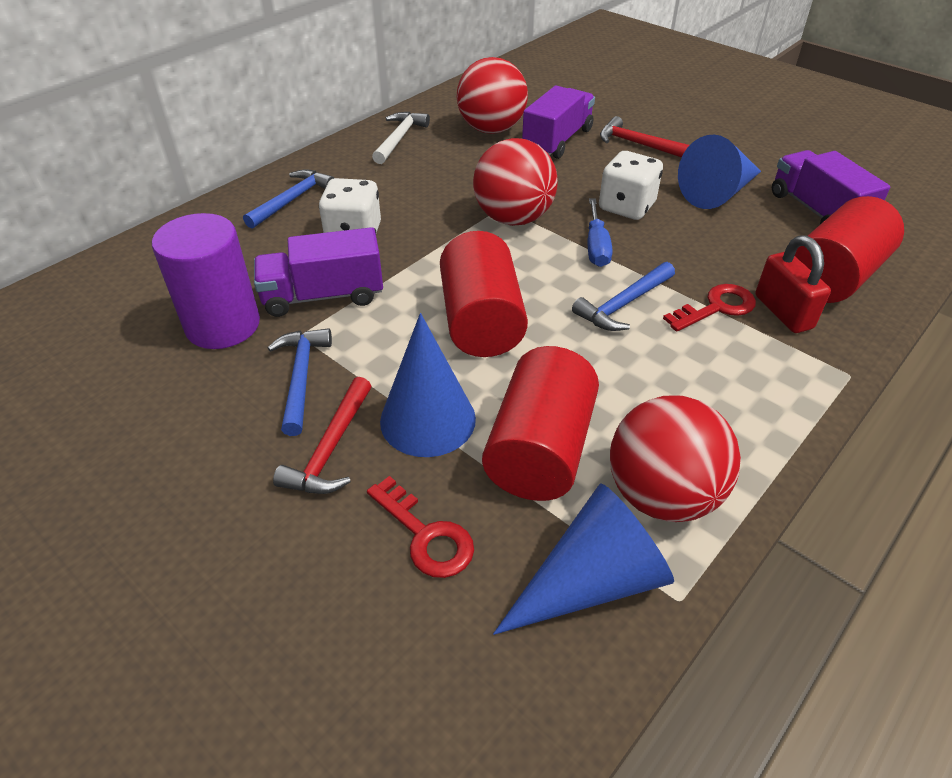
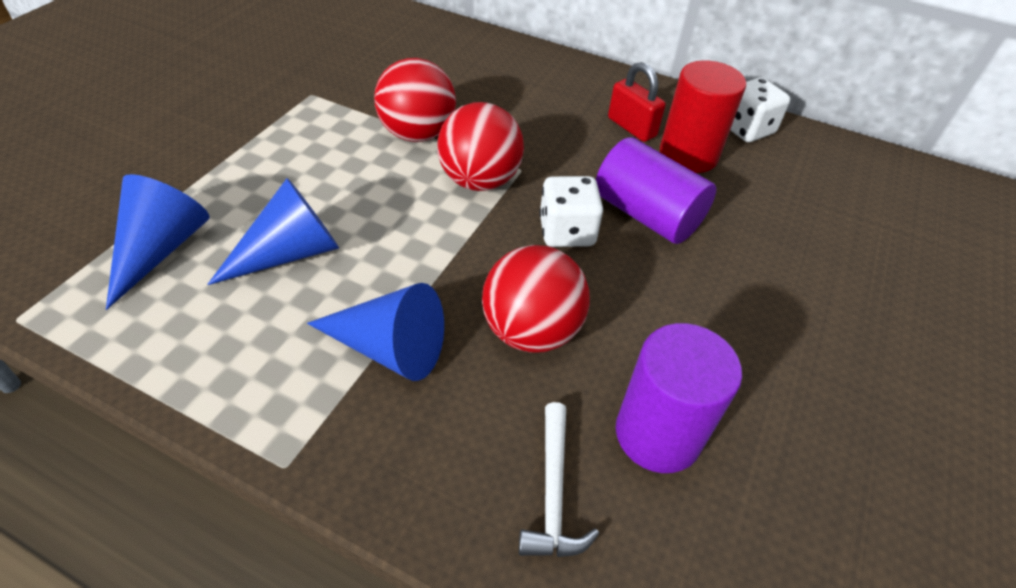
blue hammer: [243,169,334,229] [268,328,332,436] [572,262,675,331] = 3 -> none = 0
blue screwdriver: [588,198,612,267] = 1 -> none = 0
purple cylinder: [152,213,260,349] = 1 -> [596,137,716,244] [616,323,742,473] = 2
purple truck: [254,227,383,317] [522,85,595,159] [772,150,890,224] = 3 -> none = 0
red cylinder: [440,231,528,357] [482,346,599,501] [795,196,904,303] = 3 -> [660,60,746,173] = 1
red hammer: [273,377,371,494] [600,116,690,158] = 2 -> none = 0
red key: [367,476,474,578] [663,284,756,332] = 2 -> none = 0

